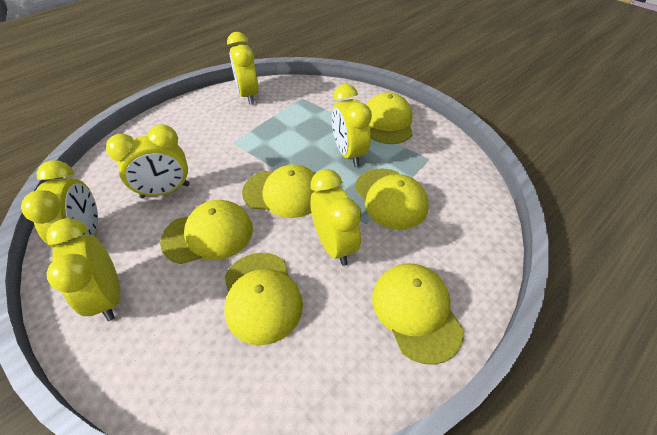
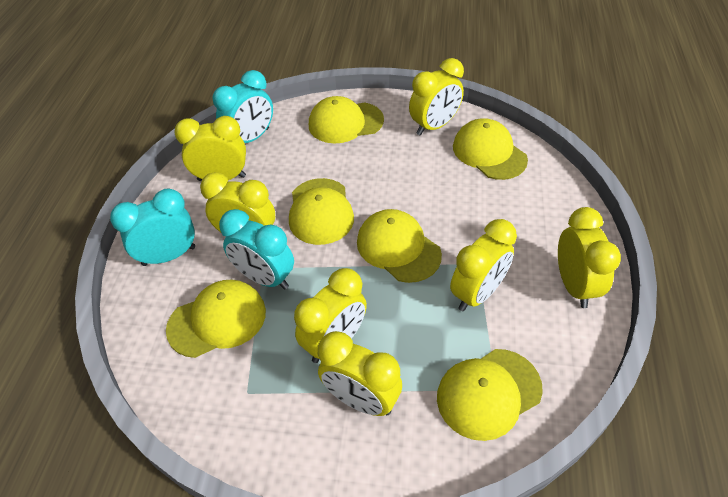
turquoise clock: none = 0 -> [110,189,195,266] [213,70,273,143] [219,209,294,290] = 3
yellow clock: [21,160,98,248] [46,218,120,321] [106,124,190,198] [227,32,259,104] [311,169,362,266] [332,84,372,167] = 6 -> [175,116,246,181] [200,172,275,232] [294,268,367,363] [318,331,402,416] [409,58,464,136] [450,219,517,311] [558,207,621,308] = 7

